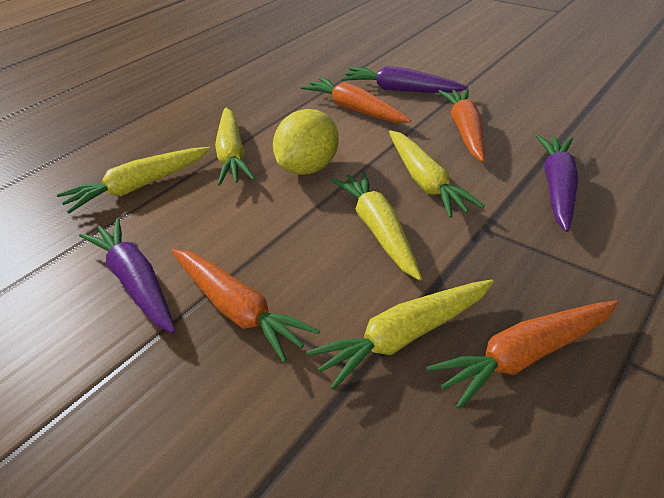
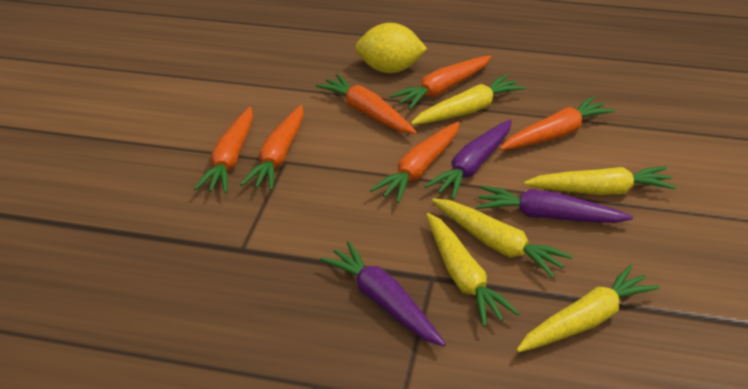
orange carrot: [172,249,320,363] [300,77,411,123] [426,301,618,409] [438,89,485,162] = 4 -> [194,107,253,193] [240,105,304,191] [316,74,417,134] [370,122,460,203] [390,55,492,110] [499,96,615,150] = 6

